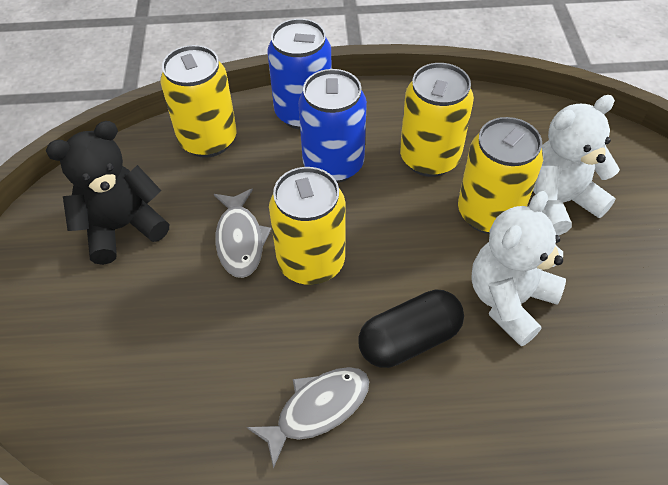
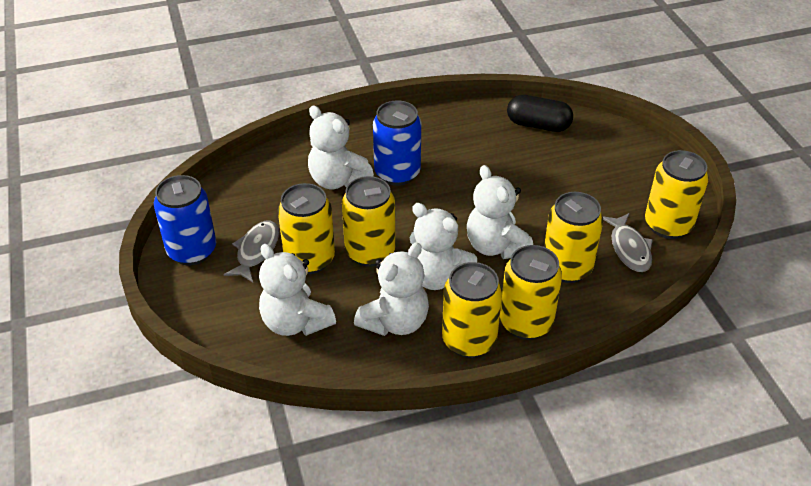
black teddy bear: [46,121,169,265] = 1 -> none = 0
white teddy bear: [471,191,566,346] [533,95,620,235] = 2 -> [259,244,336,336] [308,105,374,189] [354,242,429,336] [409,203,477,290] [467,165,533,259] = 5
yellow can: [160,45,237,158] [269,167,346,285] [400,63,474,177] [458,117,543,234] = 4 -> [278,183,335,274] [342,176,396,267] [442,262,502,358] [500,245,562,340] [544,192,603,283] [645,150,708,239] = 6

